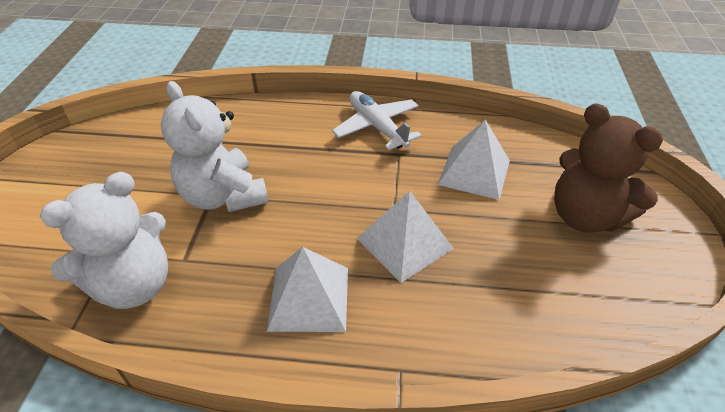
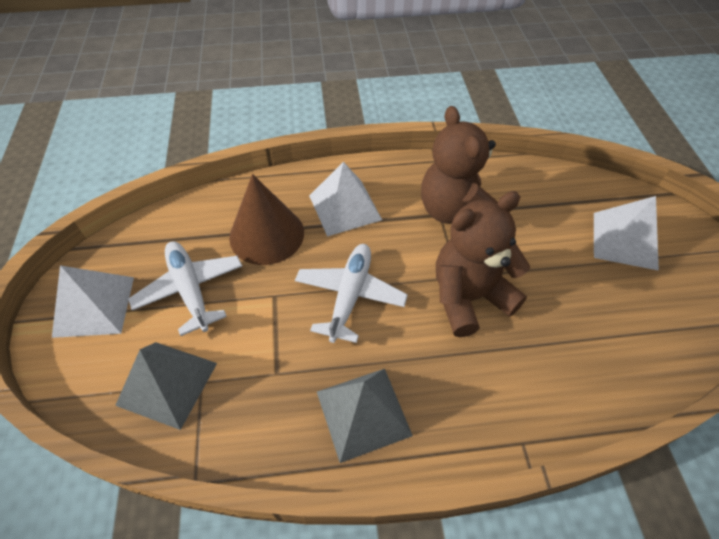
brown cone: none = 0 -> [229,174,304,265] = 1
brown teddy bear: [554,103,663,233] = 1 -> [421,106,498,224] [436,191,530,337] = 2
grey pyramid: none = 0 -> [115,342,217,430] [317,369,413,463] = 2
white plane: [332,91,422,150] = 1 -> [128,241,242,336] [295,244,408,343] = 2
white teddy bear: [40,172,168,309] [161,81,269,212] = 2 -> none = 0

